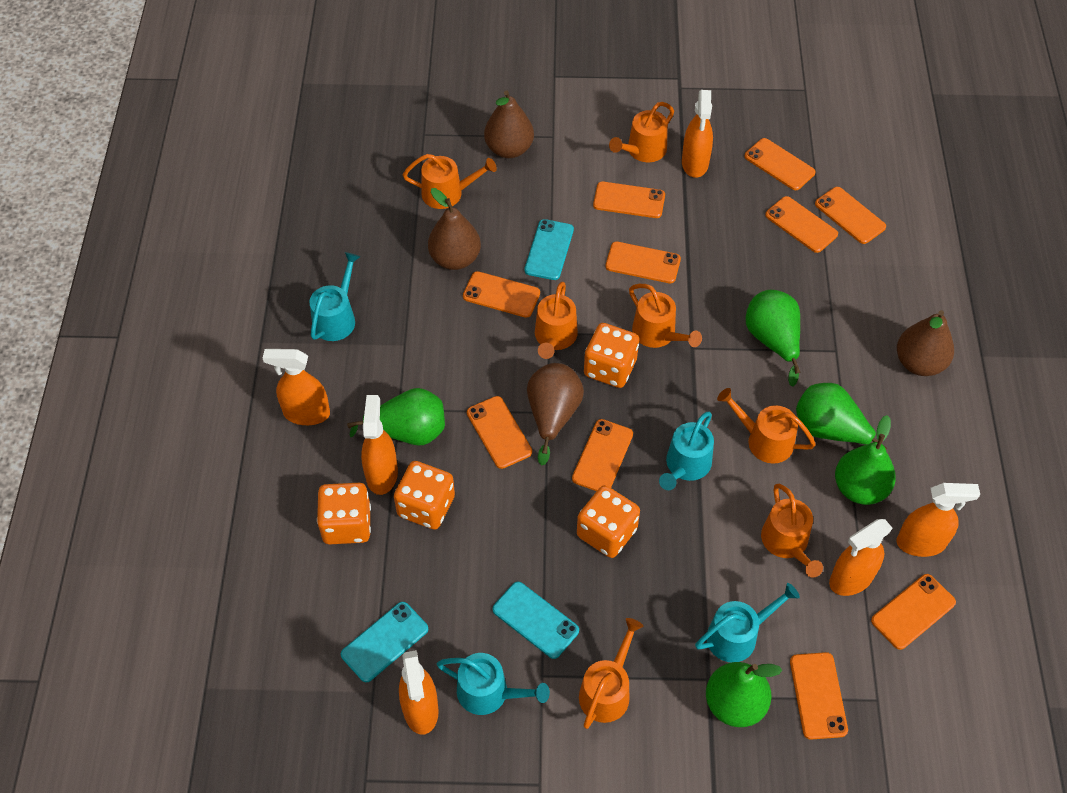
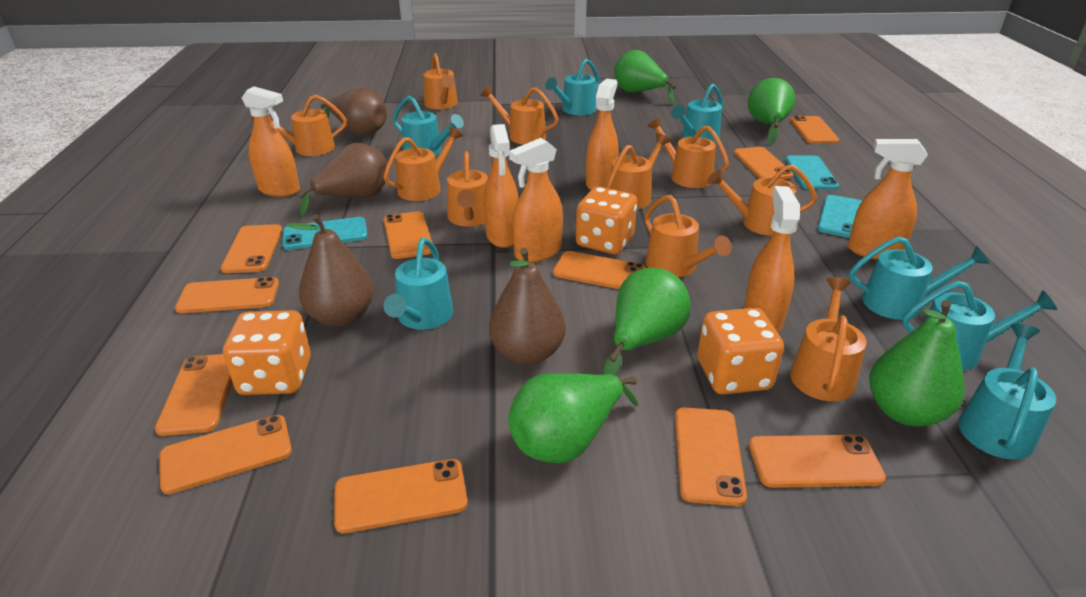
orange dice: [317,483,371,545] [394,461,455,530] [577,485,640,558] [584,323,639,388] = 4 -> [223,310,311,395] [576,187,637,254] [697,308,784,395] = 3
orange phone: [463,271,540,318] [467,396,532,469] [572,419,633,491] [593,181,665,218] [606,241,681,283] [744,138,816,190] [765,196,838,253] [790,652,848,740] [815,187,886,244] [871,574,956,650] = 10 -> [155,354,232,436] [159,415,292,494] [175,277,279,313] [221,224,282,273] [334,459,468,533] [383,211,432,259] [553,251,646,289] [675,407,747,506] [734,147,793,179] [749,435,886,488] [790,116,839,144] = 11
orange watering can: [403,154,497,209] [535,282,578,359] [579,618,643,729] [609,102,674,162] [629,284,702,348] [717,388,816,464] [761,484,823,578] = 7 -> [251,94,347,156] [383,127,463,201] [423,53,458,109] [447,151,488,227] [480,86,559,145] [607,133,670,209] [644,195,732,277] [648,117,729,188] [708,164,817,236] [790,277,867,401] = 10
turquoise watering can: [310,252,360,341] [437,653,550,715] [659,411,714,490] [695,583,800,662] = 4 -> [383,238,453,330] [393,96,464,156] [545,59,600,115] [671,84,723,143] [849,237,989,320] [902,281,1057,370] [958,324,1056,460] = 7

